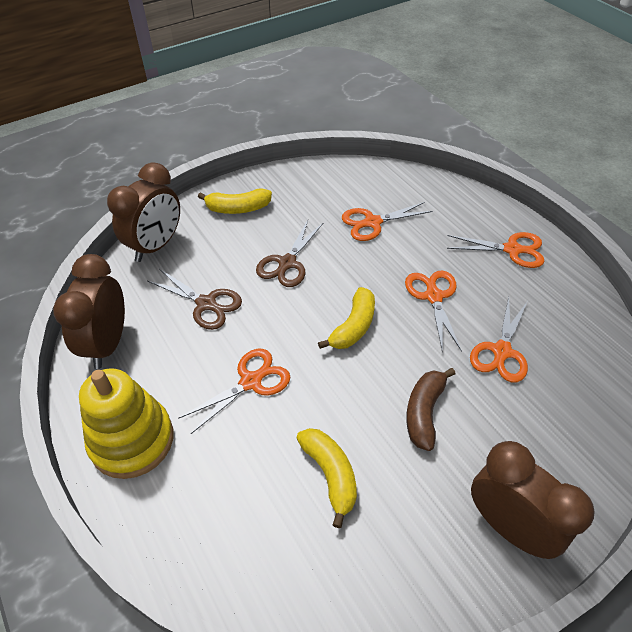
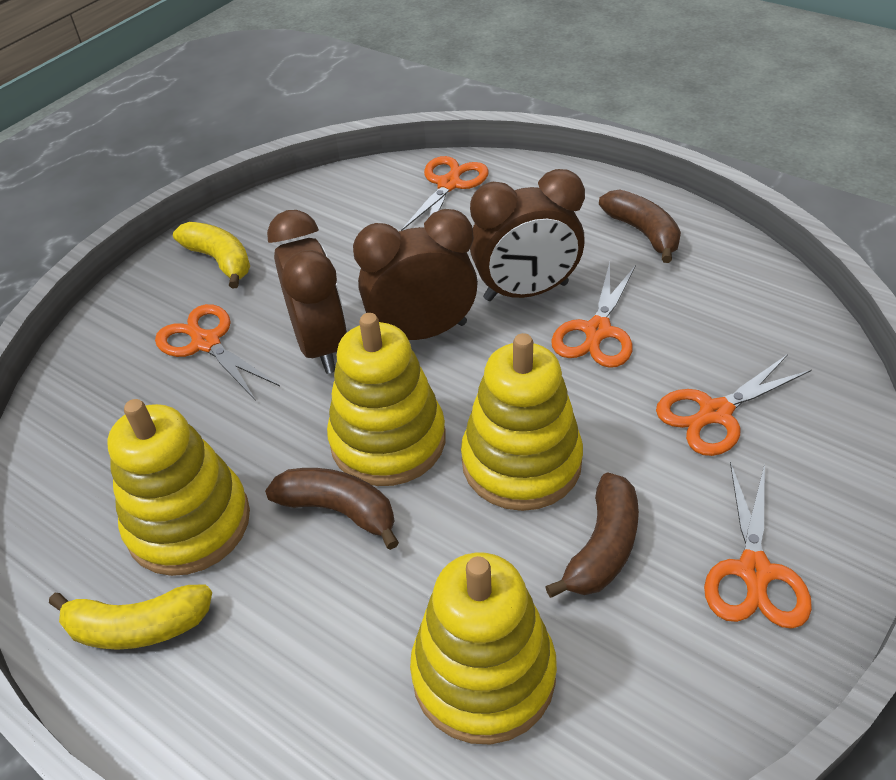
brown banana: [406,368,456,451] = 1 -> [265,468,399,550] [545,472,639,598] [599,190,681,263] = 3
brown scissors: [148,269,242,330] [256,220,323,287] = 2 -> none = 0
yellow banana: [198,188,272,214] [296,428,357,528] [318,287,375,349] = 3 -> [49,585,212,650] [173,222,250,289] = 2
yellow stacking toy: [79,368,173,479] = 1 -> [108,399,250,576] [327,313,446,486] [410,553,557,745] [461,333,583,511] = 4

